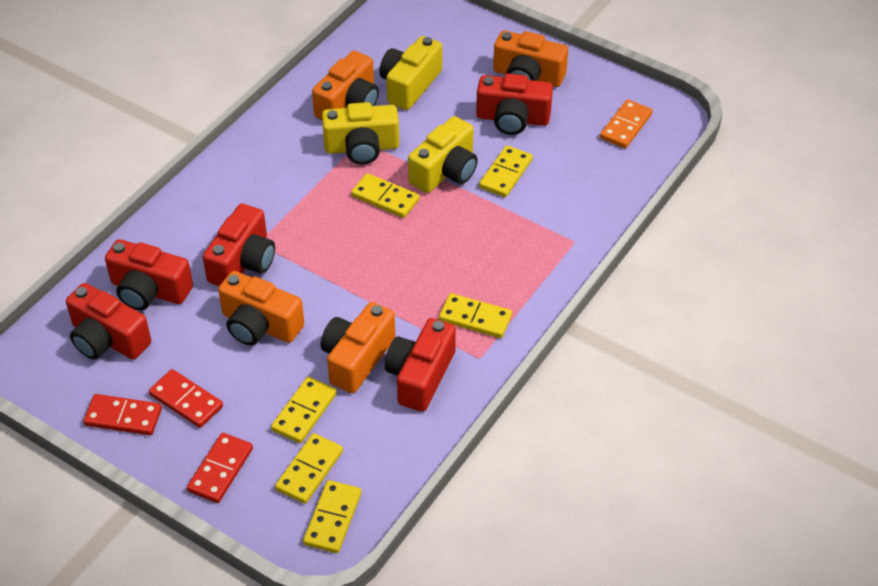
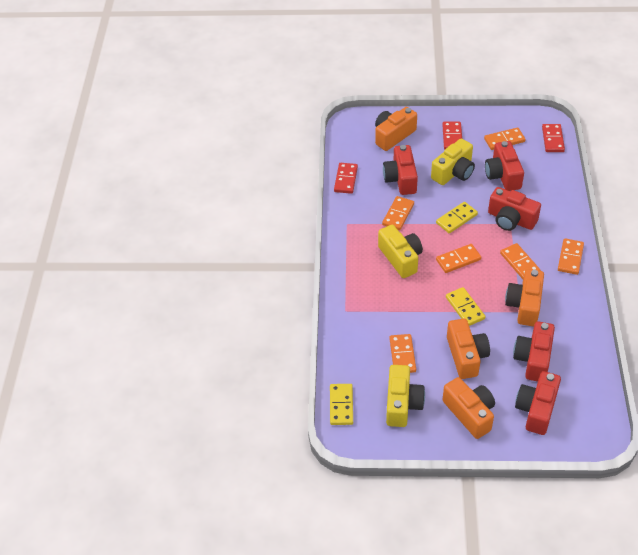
orange domino: [600,99,653,148] = 1 -> [382,196,414,230] [389,334,416,373] [436,244,481,273] [484,128,526,150] [500,243,541,279] [558,238,584,275] = 6
yellow domino: [271,377,337,443] [275,433,343,504] [303,480,362,553] [351,173,420,218] [439,293,512,338] [479,145,533,197] = 6 -> [330,384,353,425] [436,202,478,233] [446,287,485,326] = 3

